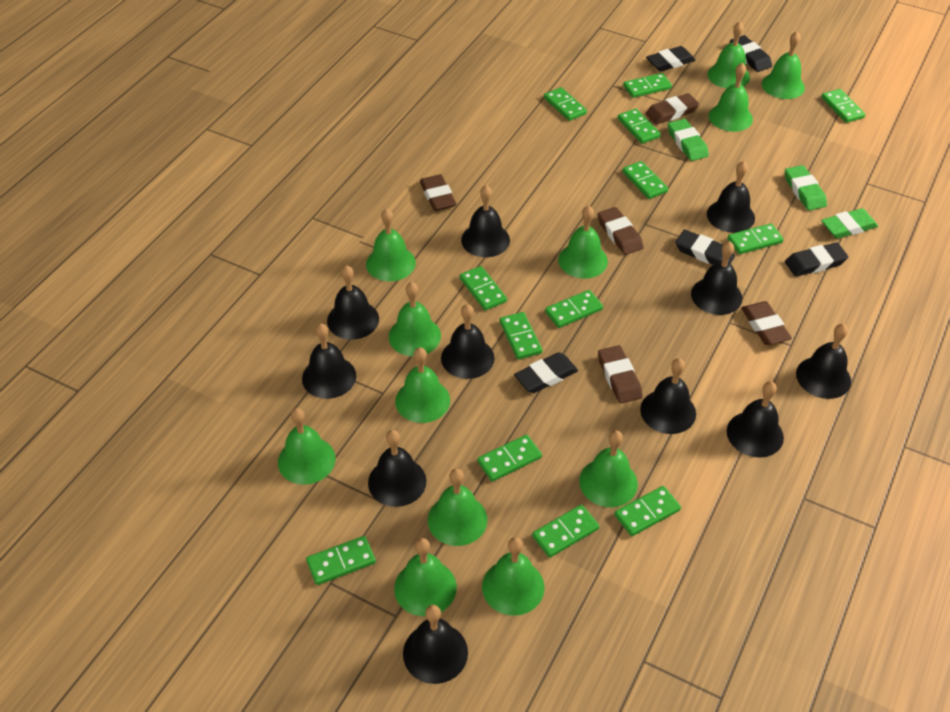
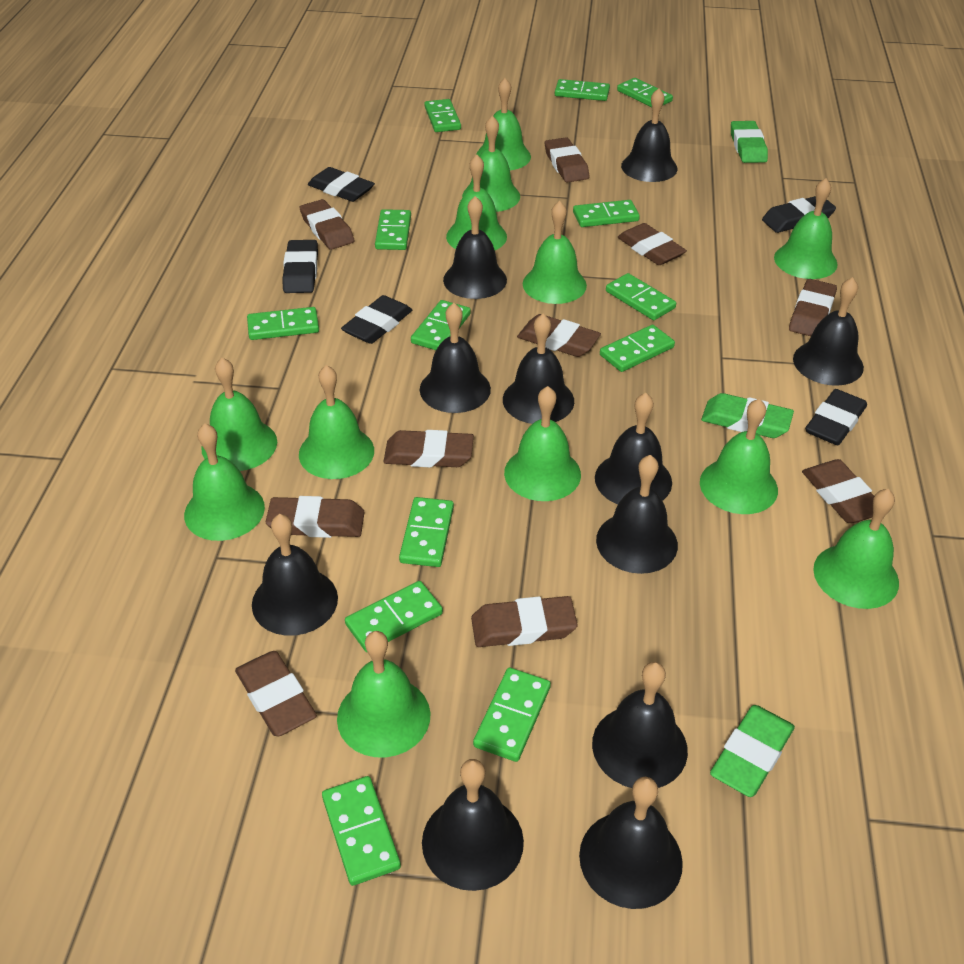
brown eraser: [420,174,456,211] [598,207,644,255] [598,345,643,404] [646,93,699,125] [741,301,792,345] = 5 -> [235,651,317,737] [266,496,365,538] [299,199,354,250] [383,430,474,467] [471,596,578,647] [517,314,601,357] [545,137,590,183] [618,223,687,265] [789,279,837,336] [802,459,874,523] = 10

